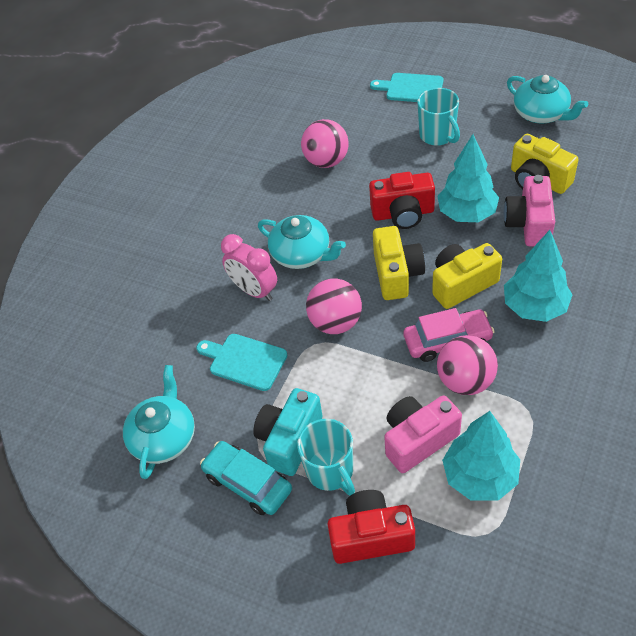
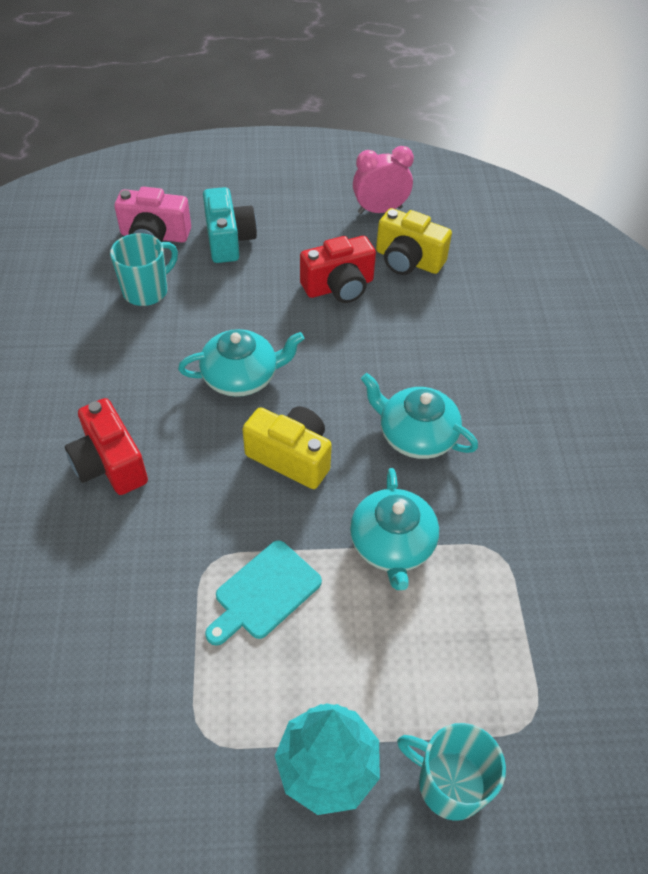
pink ball: [301,119,348,168] [306,278,362,334] [437,335,498,395] = 3 -> none = 0
pink camera: [384,395,462,473] [504,175,555,246] = 2 -> [114,186,191,243] = 1
pink car: [404,308,495,362] = 1 -> none = 0
turquoise car: [200,441,292,515] = 1 -> none = 0
turquoise cutting board: [196,334,287,391] [370,73,444,102] = 2 -> [205,540,322,646] = 1
turquoise tree: [438,134,499,222] [442,411,520,501] [504,230,573,322] = 3 -> [275,703,380,815] = 1
yellow camera: [373,226,425,300] [432,243,502,309] [511,134,579,194] = 3 -> [242,406,332,489] [376,208,452,275] = 2

